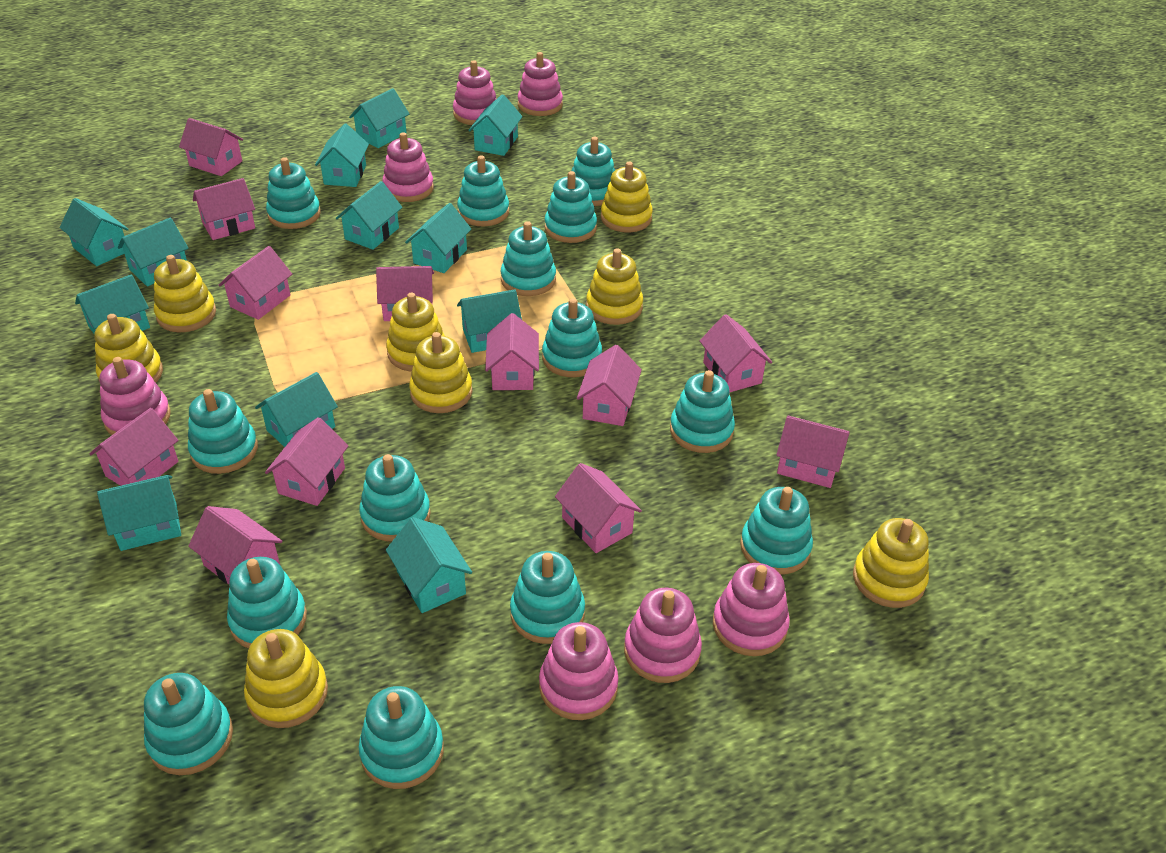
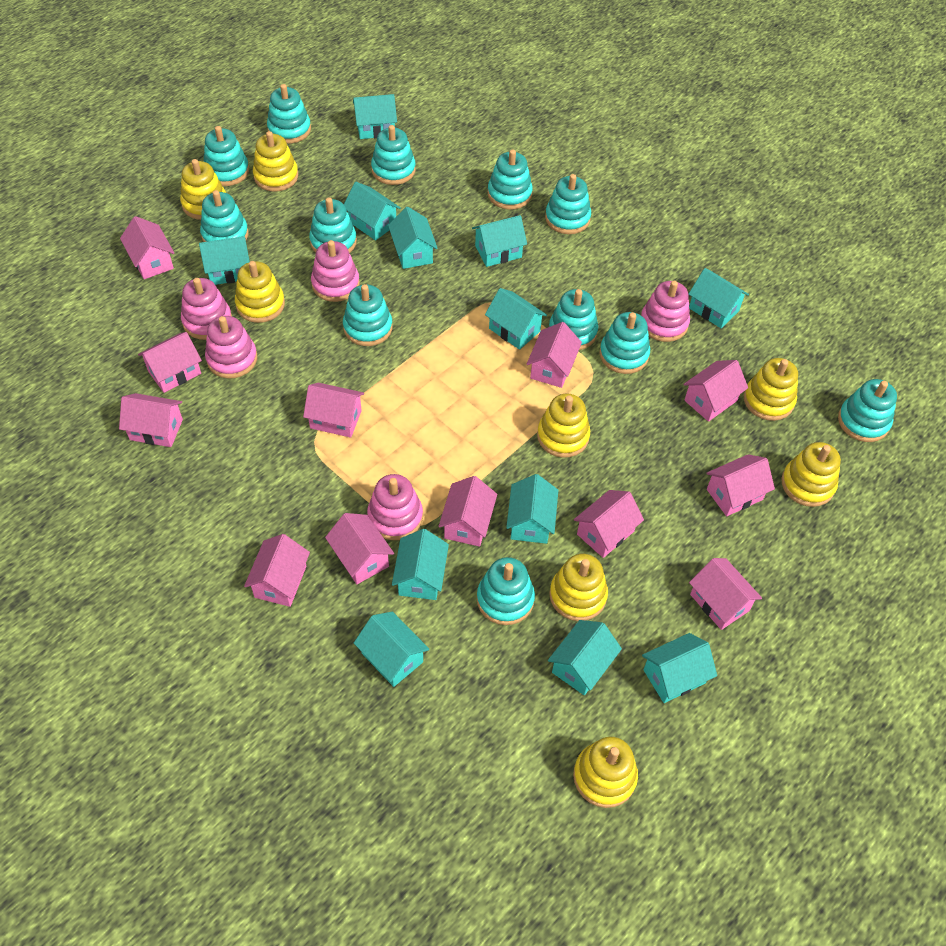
pink stacking toy: [99,357,171,435] [382,132,434,202] [453,60,496,125] [517,52,563,116] [539,622,619,720] [624,588,702,683] [713,563,790,656] = 7 -> [181,278,232,340] [205,316,257,379] [311,240,360,302] [367,474,423,540] [641,281,690,342] = 5
turquoise stacking toy: [144,673,233,775] [188,389,258,474] [227,557,307,649] [266,157,321,229] [359,454,431,542] [359,686,444,789] [457,155,509,226] [501,221,556,296] [510,551,585,644] [542,298,602,377] [544,171,597,243] [571,137,615,206] [670,370,735,453] [740,487,813,575] = 14 -> [200,190,248,242] [203,126,249,186] [267,84,311,144] [309,197,357,253] [343,284,393,346] [371,125,416,185] [477,557,535,625] [487,149,533,210] [545,174,591,234] [549,289,598,350] [599,312,650,374] [838,379,897,442] = 12

